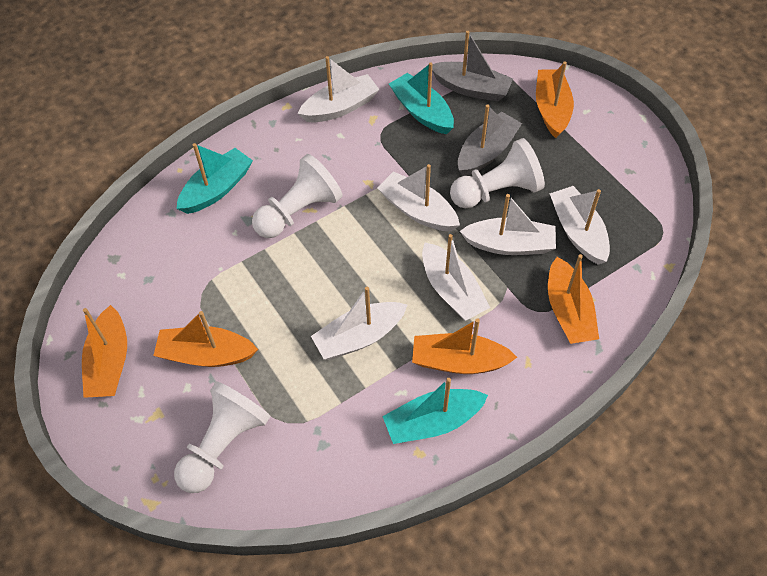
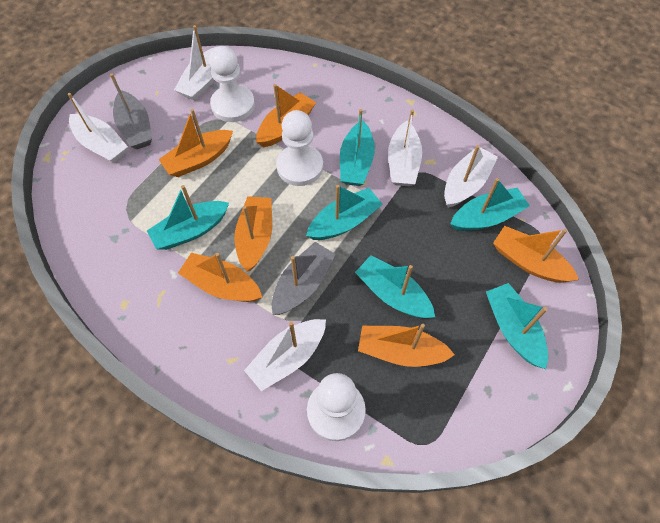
orange boat: [82,305,127,398] [153,311,258,367] [412,318,517,374] [536,61,574,138] [548,254,599,344] = 5 -> [158,109,233,177] [178,253,262,302] [234,196,272,271] [256,84,316,147] [358,324,455,367] [493,226,579,282] = 6
turquoise boat: [176,143,253,214] [382,378,488,444] [389,62,454,134] = 3 -> [147,185,229,250] [306,185,383,240] [340,109,375,186] [355,255,435,318] [450,178,530,231] [486,283,548,369] = 6
white boat: [298,56,380,122] [311,287,407,359] [377,164,460,231] [422,234,490,321] [460,194,556,255] [549,186,610,265] = 6 -> [68,93,128,163] [174,25,216,101] [244,319,326,391] [388,109,422,186] [444,145,498,208] = 5

